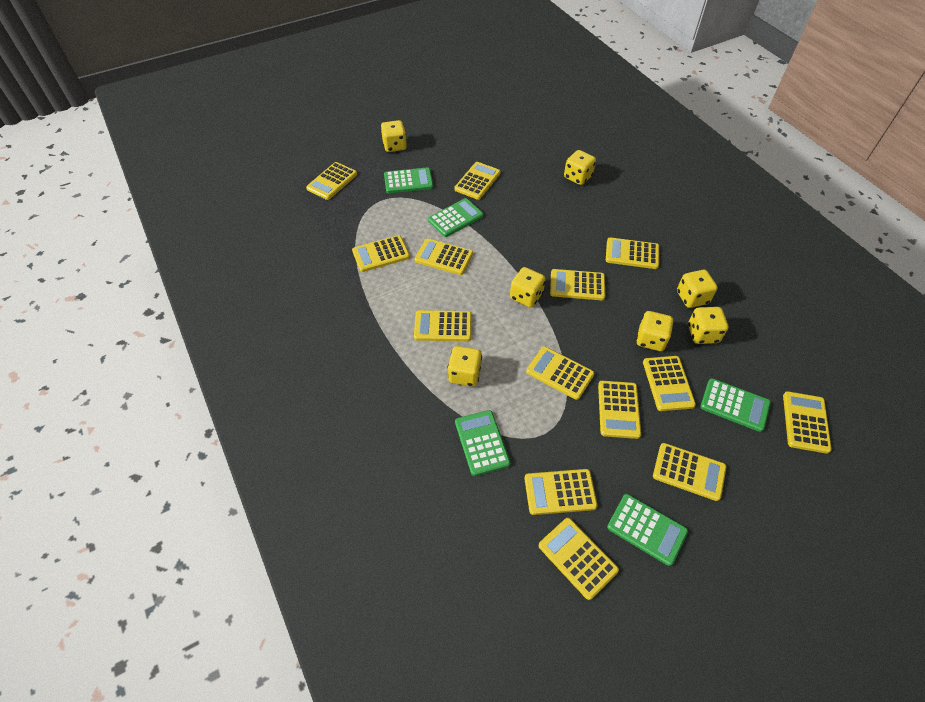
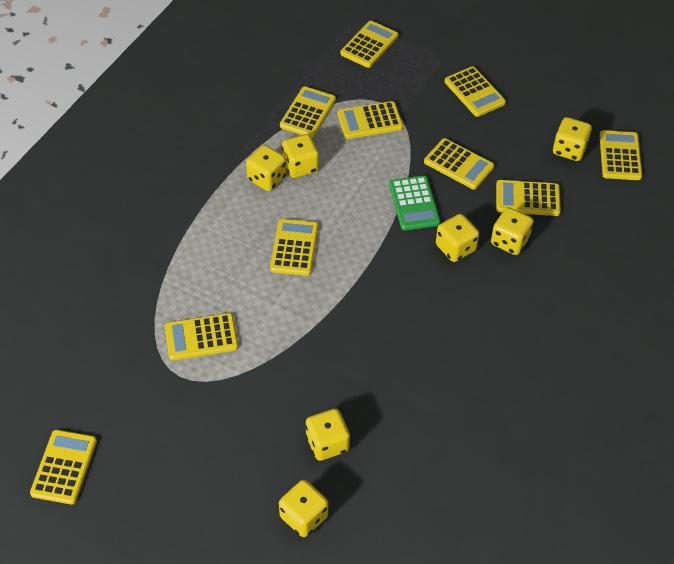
green calculator: [384,167,433,193] [428,198,484,237] [455,410,510,476] [607,494,688,566] [700,378,771,432] = 5 -> [389,175,440,230] = 1
yellow calculator: [306,162,357,200] [352,235,410,272] [414,310,471,341] [415,238,473,275] [454,162,501,200] [524,469,597,515] [526,346,594,400] [539,518,619,600] [550,269,605,300] [598,381,641,439] [606,238,659,269] [643,356,696,411] [653,443,726,501] [783,391,832,454] = 14 -> [30,430,97,505] [165,313,238,360] [270,219,318,276] [280,86,336,138] [337,101,403,139] [340,21,398,68] [424,138,494,190] [445,66,506,117] [496,180,561,216] [599,130,642,180] = 10

